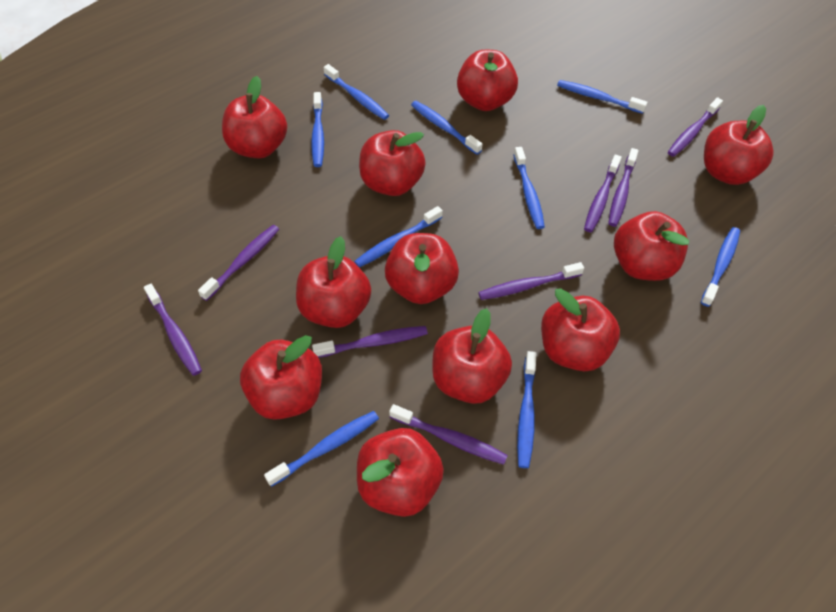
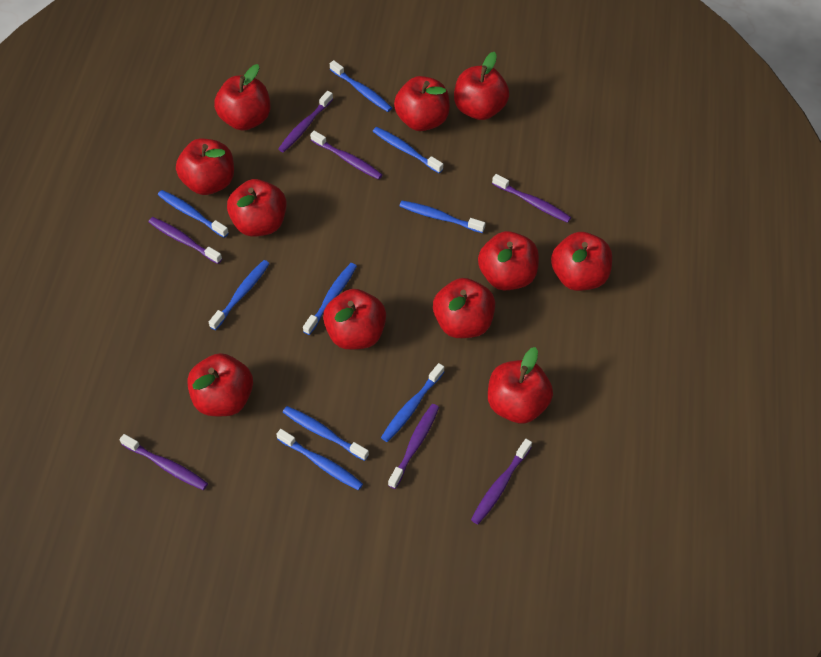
purple toothbrush: [144,284,202,376] [198,225,279,301] [312,326,428,358] [389,404,508,465] [478,262,584,300] [584,155,622,232] [608,148,639,227] [668,97,723,157] = 8 -> [120,434,208,490] [148,217,222,264] [278,91,333,153] [310,131,383,180] [388,404,439,489] [471,439,532,524] [492,174,571,223] = 7

